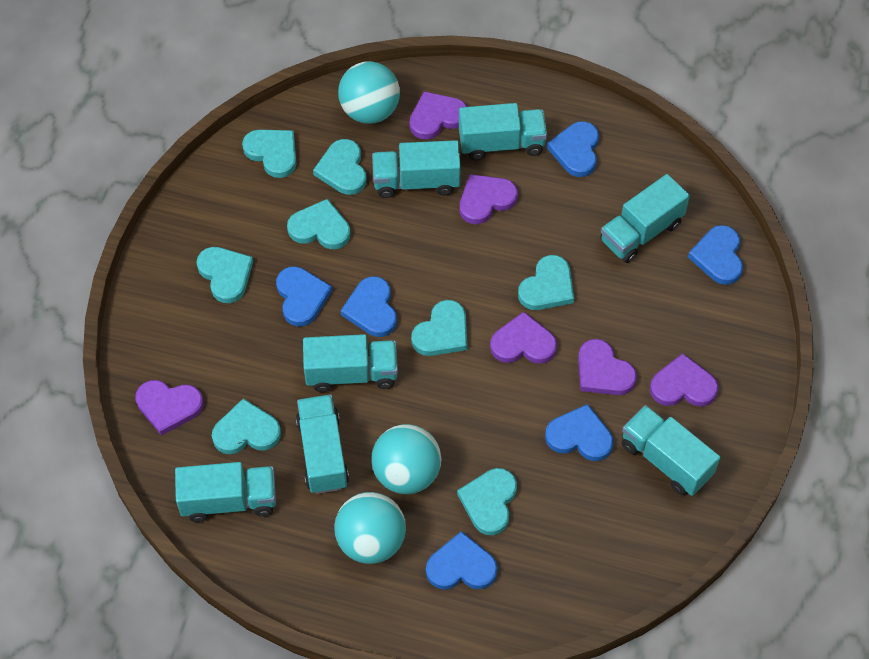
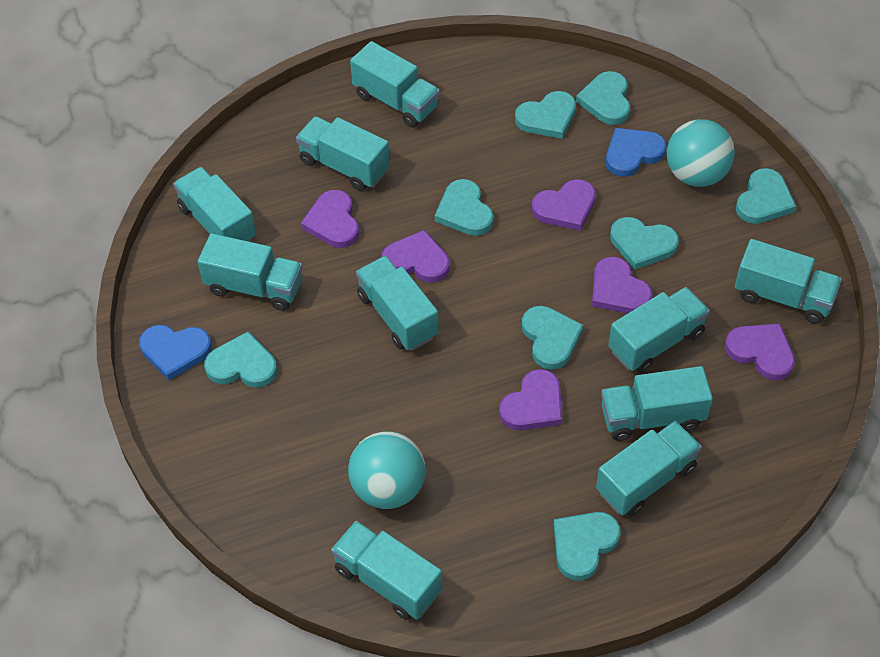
blue heart: [276,266,332,327] [341,276,397,337] [426,531,498,590] [545,404,613,461] [547,121,599,177] [688,225,743,285] = 6 -> [139,325,212,380] [606,128,667,177] = 2
turquoise ball: [334,492,406,564] [338,61,400,124] [371,424,441,494] = 3 -> [348,431,425,509] [667,119,735,187] = 2
turquoise truck: [175,462,276,522] [296,395,349,494] [303,334,398,392] [372,140,461,198] [459,103,547,161] [600,174,690,263] [622,405,720,496] = 7 -> [173,167,256,242] [198,233,303,311] [296,116,390,191] [331,521,442,620] [350,41,440,128] [356,256,439,351] [596,421,702,516] [601,366,713,441] [608,287,710,373] [735,239,842,324] = 10

